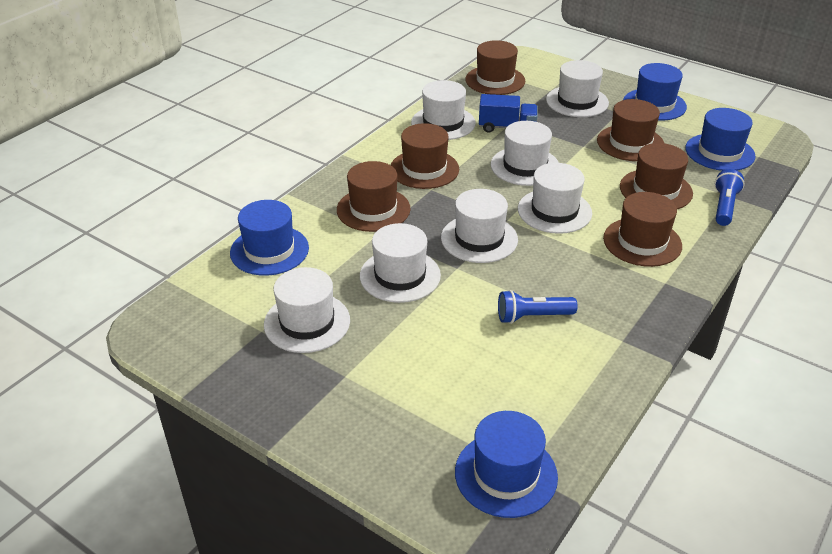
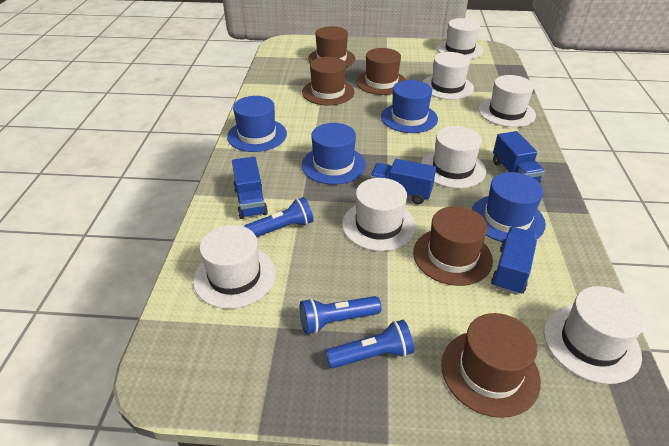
blue flashlight: [498,290,577,324] [715,169,745,226] = 2 -> [244,197,313,237] [300,296,381,334] [326,320,414,368] = 3
blue truck: [479,94,538,133] = 1 -> [232,157,268,219] [370,159,436,204] [491,227,537,295] [493,131,545,183] = 4
brown hat: [337,161,411,232] [391,123,459,189] [465,40,525,95] [597,99,664,161] [603,192,682,267] [620,143,693,209] = 6 -> [302,57,355,105] [308,26,355,67] [356,48,406,95] [413,206,493,286] [441,313,541,418] = 5

